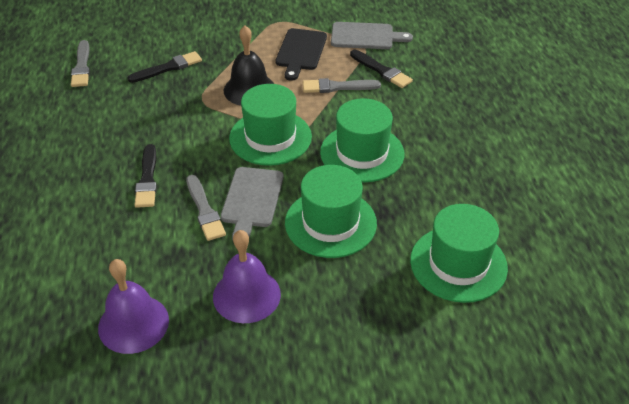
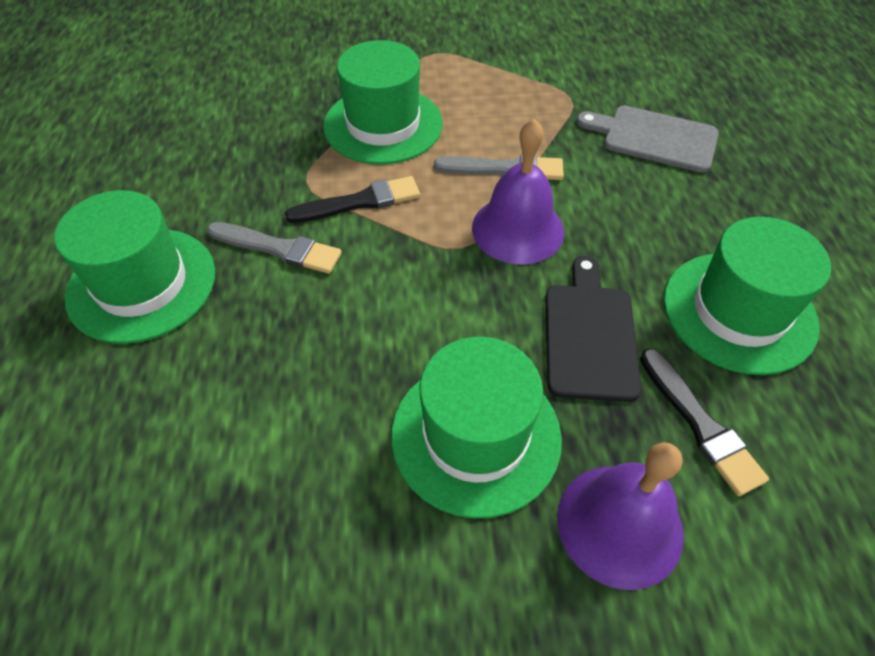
black bell: [224,26,274,106] = 1 -> none = 0
black brush: [128,51,202,83] [135,144,157,208] [350,50,413,88] = 3 -> [285,176,420,223] [640,348,769,496] = 2
grey brush: [71,40,90,87] [186,175,226,241] [303,78,381,93] = 3 -> [207,222,342,274] [434,154,564,180] = 2
grey cutting board: [221,167,284,240] [331,22,413,49] = 2 -> [577,106,719,173] = 1

